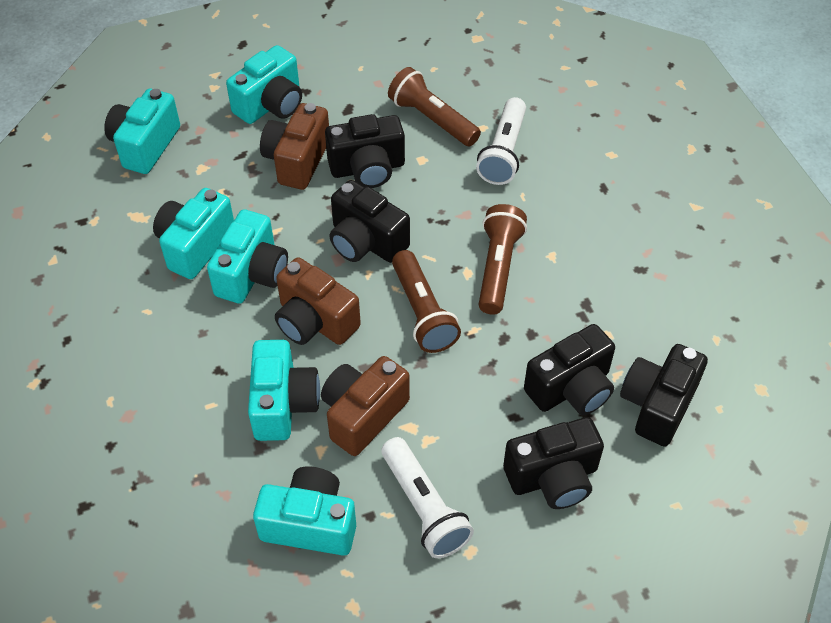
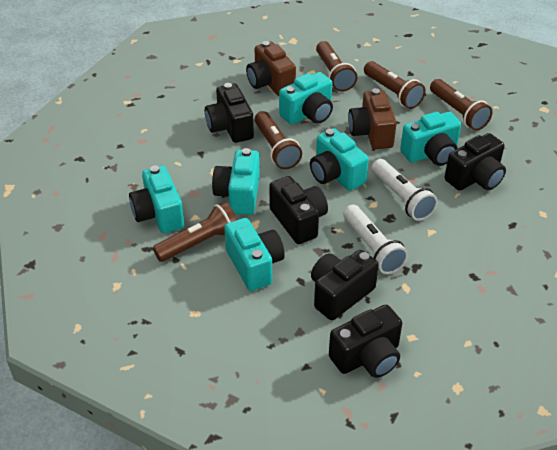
brown camera: [260,103,329,190] [275,257,361,345] [321,356,410,456] = 3 -> [246,41,296,96] [348,88,397,149] = 2
brown flashlight: [388,67,481,147] [392,250,461,353] [478,204,527,315] = 3 -> [153,202,238,262] [254,111,302,169] [316,41,357,92] [364,61,425,109] [430,79,492,131] = 5

